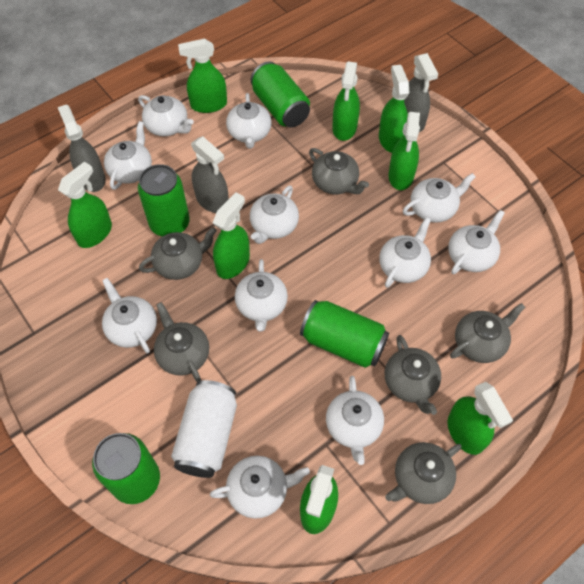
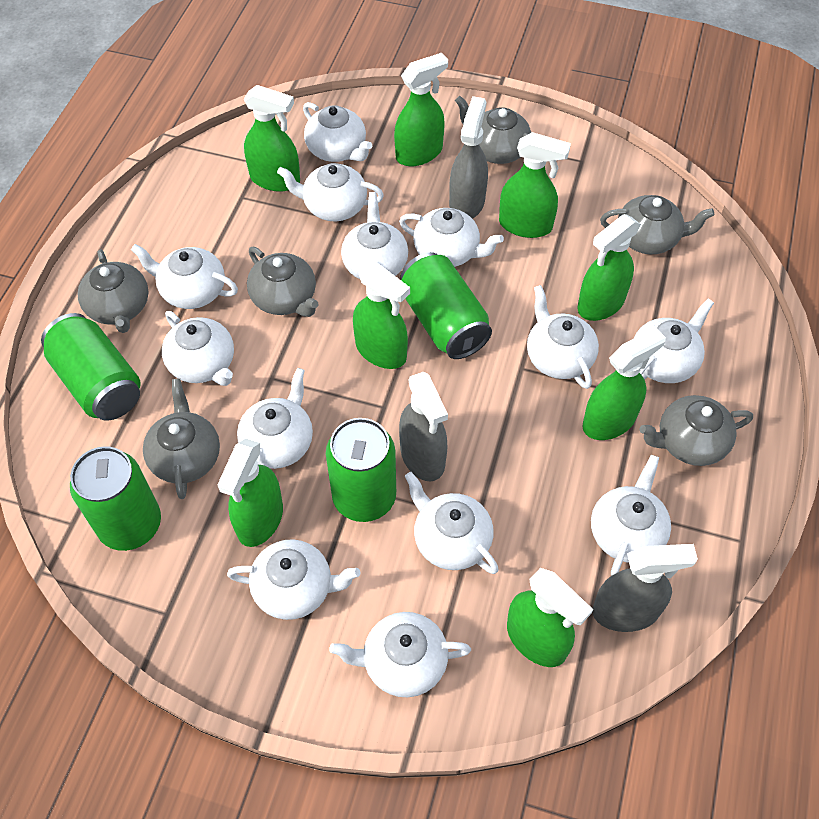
white can: [171,380,237,478] = 1 -> none = 0
white teapot: [102,278,157,353] [104,121,152,190] [138,95,194,136] [210,456,310,519] [226,93,272,149] [235,259,288,332] [250,185,299,244] [326,376,384,465] [379,217,431,288] [403,173,475,223] [448,210,505,274] = 11 -> [131,244,238,309] [162,311,234,386] [227,539,360,620] [237,368,313,469] [277,163,384,221] [303,102,372,162] [329,612,471,697] [341,192,408,279] [399,208,504,267] [405,472,499,574] [527,285,599,389] [591,455,671,575] [634,299,714,383] = 13

